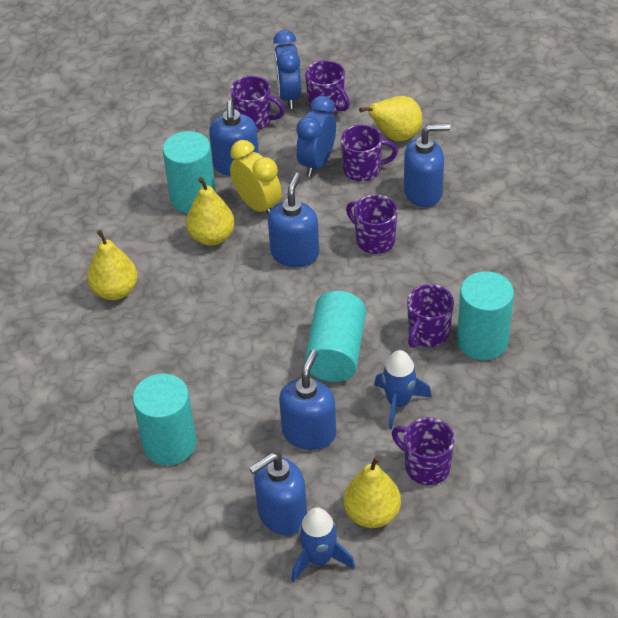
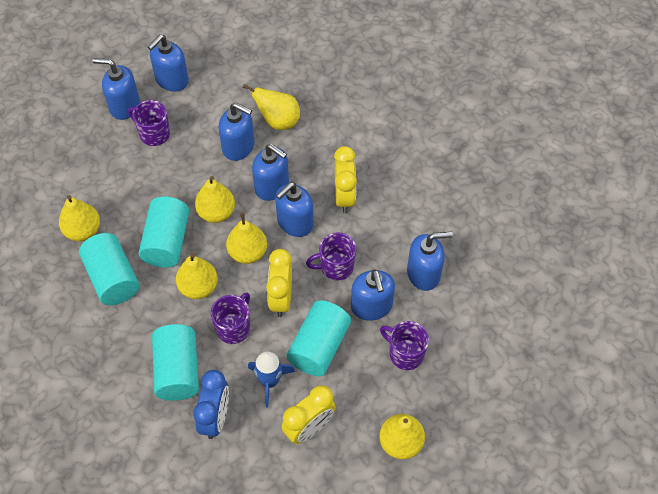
blue clock: [273,30,301,109] [296,96,336,177] = 2 -> [193,370,229,439] = 1
blue rocket: [291,507,355,582] [374,350,432,430] = 2 -> [248,351,295,408] = 1
blue soap dispenser: [209,101,259,176] [249,453,307,535] [268,173,319,267] [279,350,336,450] [404,124,450,207] = 5 -> [92,58,140,120] [148,34,189,92] [219,102,254,161] [252,144,289,201] [275,182,314,237] [351,269,395,321] [407,232,453,291] = 7
purple mug: [231,76,285,130] [305,60,350,114] [341,125,398,182] [346,194,398,254] [392,418,454,485] [407,284,454,348] = 6 -> [128,100,170,146] [211,293,250,344] [306,232,356,281] [380,321,429,370] = 4
yellow clock: [230,140,282,215] = 1 -> [266,249,292,317] [281,385,336,444] [334,146,357,213] = 3
yellow pear: [87,230,138,300] [186,177,235,246] [343,456,401,528] [359,96,423,141] = 4 -> [59,195,100,241] [176,253,218,299] [195,176,235,223] [226,213,267,264] [243,84,300,130] [379,414,425,459] = 6

